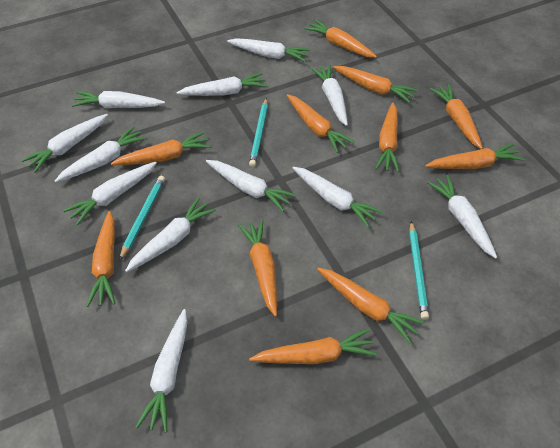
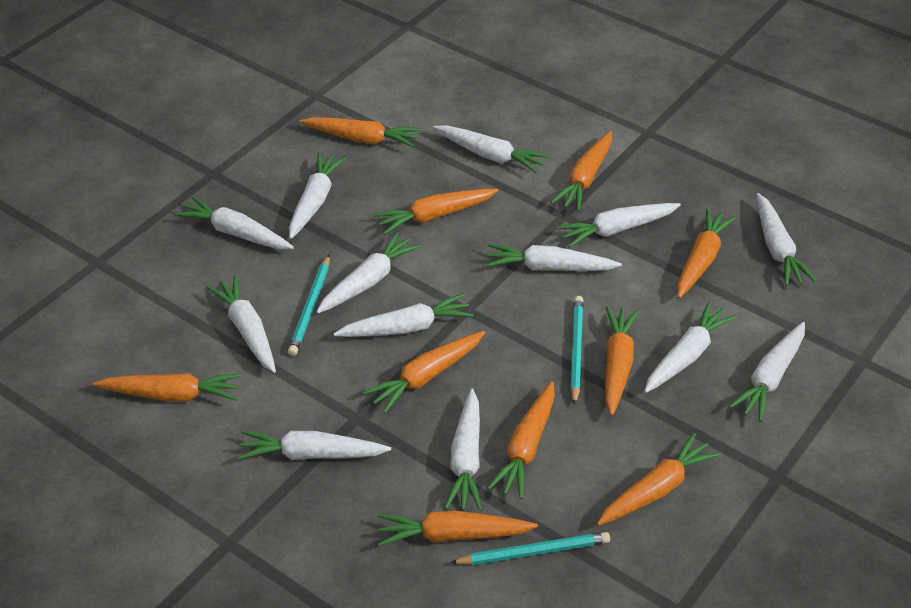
orange carrot: [86,211,115,307] [111,132,210,165] [238,219,277,317] [249,328,377,364] [287,94,354,153] [304,19,377,58] [317,268,425,343] [333,66,418,103] [375,103,399,172] [425,143,524,169] [430,84,483,149] = 11 -> [93,373,241,401] [299,117,421,147] [363,331,485,413] [373,189,499,234] [378,511,538,546] [488,382,555,499] [551,131,612,211] [597,433,720,526] [605,306,639,416] [677,208,736,298] = 10
white carrot: [21,114,108,173] [55,126,147,182] [63,162,157,225] [72,91,165,108] [125,197,216,272] [136,309,188,433] [176,73,267,96] [206,160,296,212] [227,38,310,62] [293,167,383,227] [311,64,348,126] [427,175,497,259] = 12 -> [175,196,294,249] [206,275,276,373] [237,431,391,460] [289,152,346,239] [316,232,421,314] [333,293,473,337] [433,125,549,174] [444,389,482,511] [486,244,622,271] [557,203,681,248] [644,302,737,393] [729,322,805,422] [756,193,816,286] = 13

